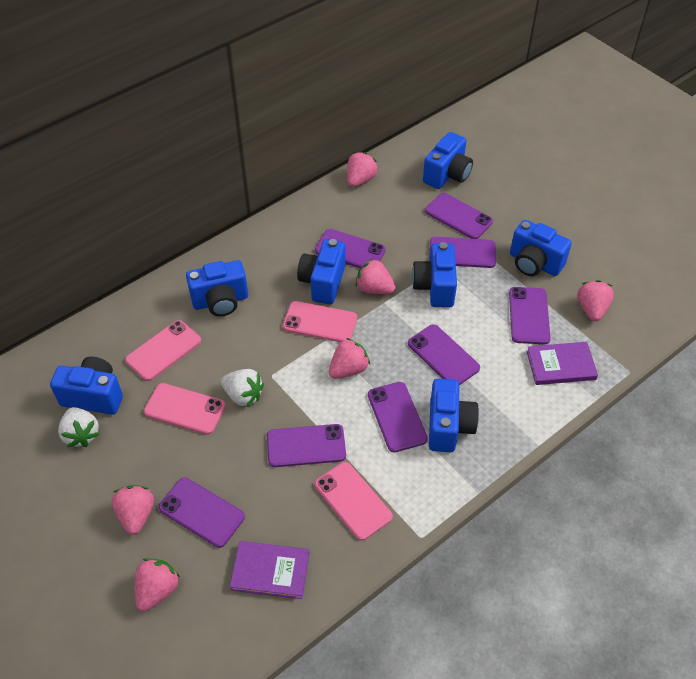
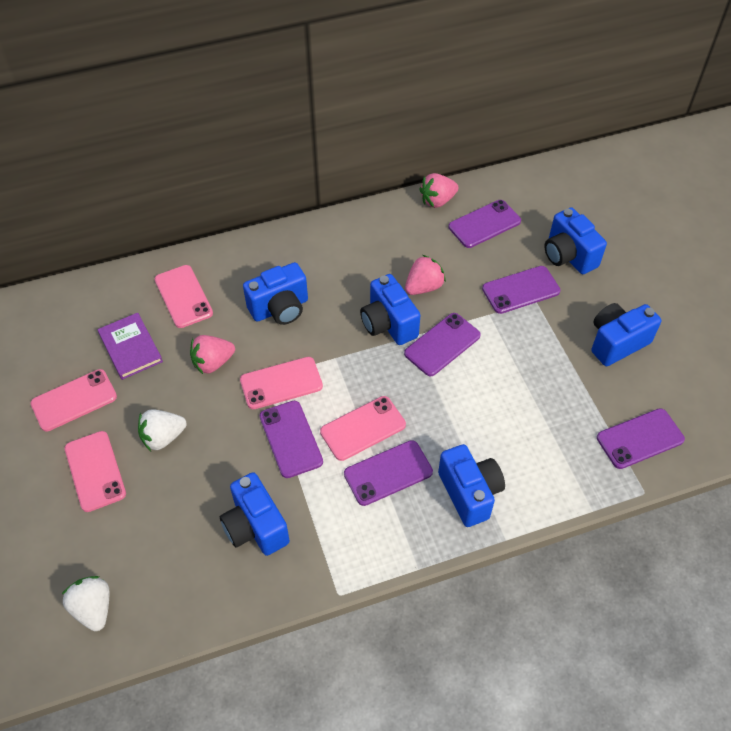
blue camera: [50,357,123,415] [186,260,248,316] [297,239,345,304] [412,242,457,307] [423,132,473,189] [429,379,479,452] [510,220,572,276] = 7 -> [220,472,290,556] [243,262,308,325] [360,274,420,345] [438,444,505,527] [544,207,607,274] [592,303,661,366] = 6
pink phone: [125,320,201,381] [144,383,226,435] [283,301,357,342] [315,462,393,541] = 4 -> [31,369,117,432] [65,431,126,512] [155,265,213,328] [240,357,323,409] [320,396,406,461] = 5
pink strawberry: [112,485,154,535] [135,558,181,611] [329,338,370,379] [347,152,378,187] [355,259,396,294] [577,280,614,321] = 6 -> [190,335,235,374] [405,255,446,295] [419,173,459,208] = 3
purple book: [230,541,310,599] [526,342,598,385] = 2 -> [98,313,163,380] = 1
purple phone: [158,477,245,548] [267,424,346,467] [315,229,386,268] [368,382,428,452] [408,324,480,385] [425,193,493,239] [429,237,496,268] [509,287,551,344] = 8 -> [260,401,323,478] [344,440,433,506] [404,313,481,376] [449,200,521,248] [482,266,561,314] [597,408,685,469] = 6

